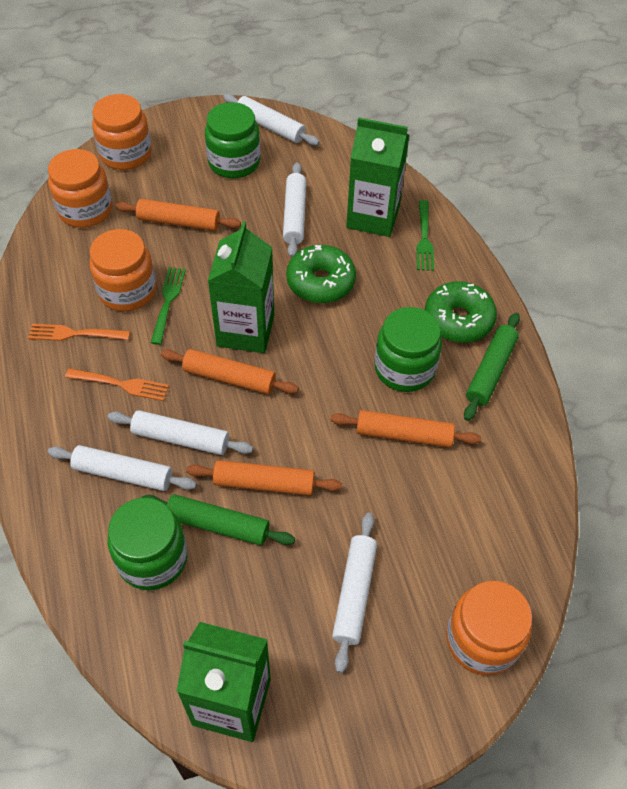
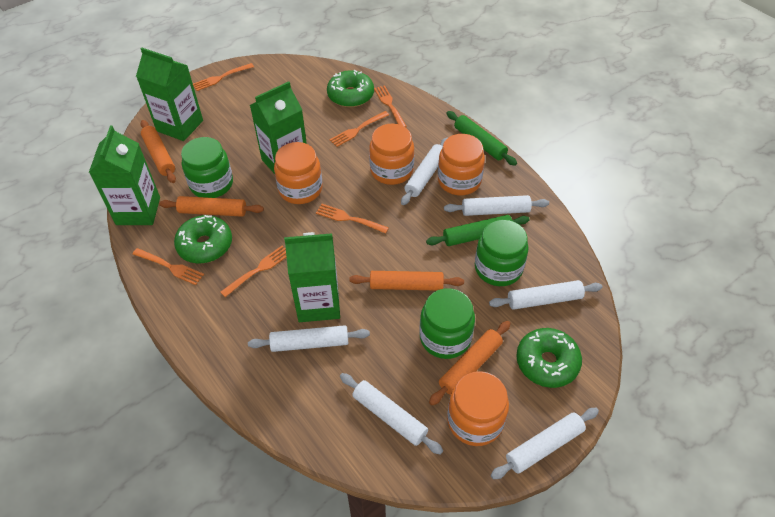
green carton: [176,622,271,742] [208,221,274,353] [346,117,409,237] = 3 -> [89,126,160,225] [136,48,203,141] [250,81,307,174] [284,232,340,322] = 4
green donut: [286,245,356,303] [425,281,497,343] = 2 -> [174,215,232,264] [327,70,374,107] [516,328,582,388] = 3
green fork: [151,267,186,345] [416,200,434,271] = 2 -> none = 0
orange fork: [28,324,130,341] [65,368,169,401] = 2 -> [133,248,204,285] [193,63,254,91] [220,246,286,297] [316,204,389,234] [330,111,389,147] [374,85,407,127] = 6
white rolling pin: [48,445,197,491] [107,410,253,455] [223,94,320,146] [283,162,306,258] [332,513,377,673] = 5 -> [248,325,370,352] [340,373,443,455] [401,138,447,205] [444,195,549,216] [489,280,602,310] [491,408,599,479] = 6

